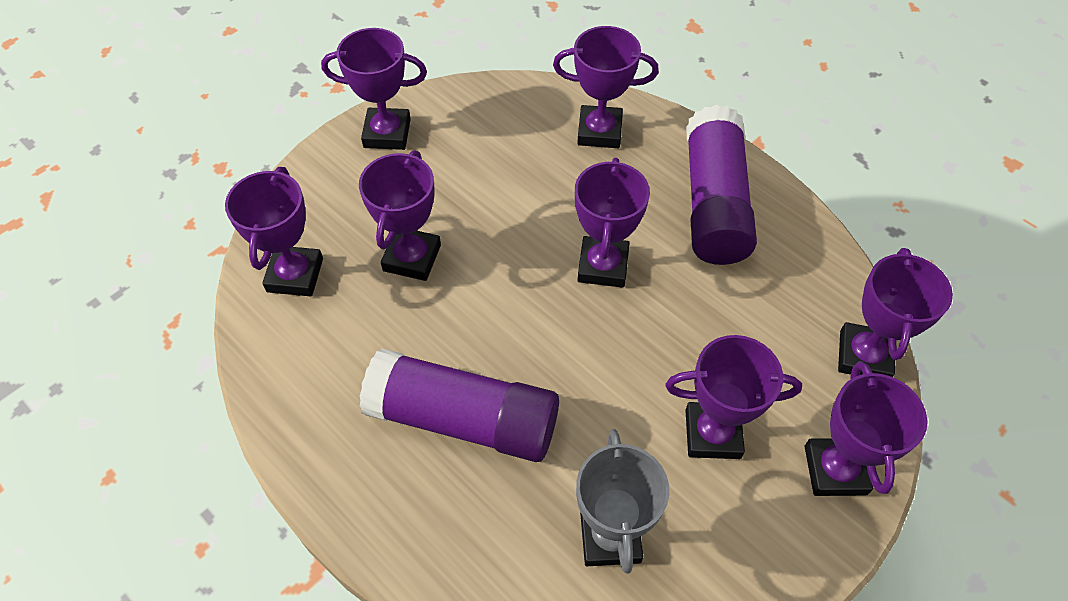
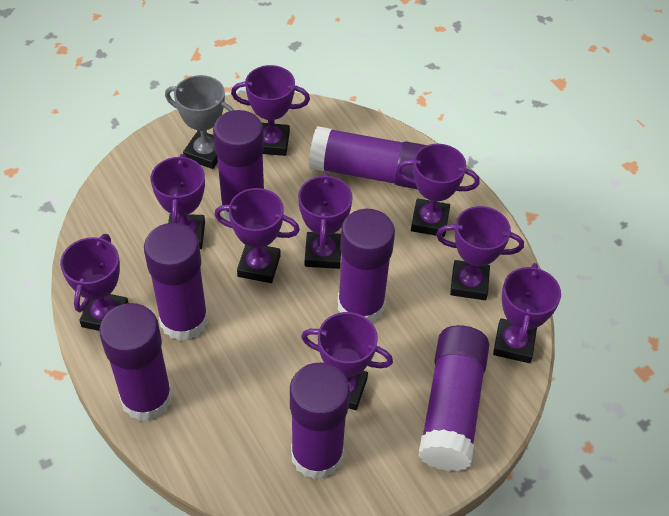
purple glue stick: [359,348,559,462] [686,105,757,265] = 2 -> [99,303,172,421] [144,223,208,341] [213,110,264,222] [290,363,350,480] [309,126,427,189] [338,209,395,323] [418,325,489,471] = 7
purple trophy: [225,167,323,296] [321,28,427,150] [359,150,441,281] [553,26,659,148] [575,158,650,288] [665,335,802,459] [805,361,928,496] [838,248,953,377] = 8 -> [60,234,129,331] [151,154,205,249] [214,188,300,283] [231,65,310,156] [298,173,353,269] [301,312,393,410] [396,144,480,237] [436,206,524,300] [493,263,561,363] = 9

